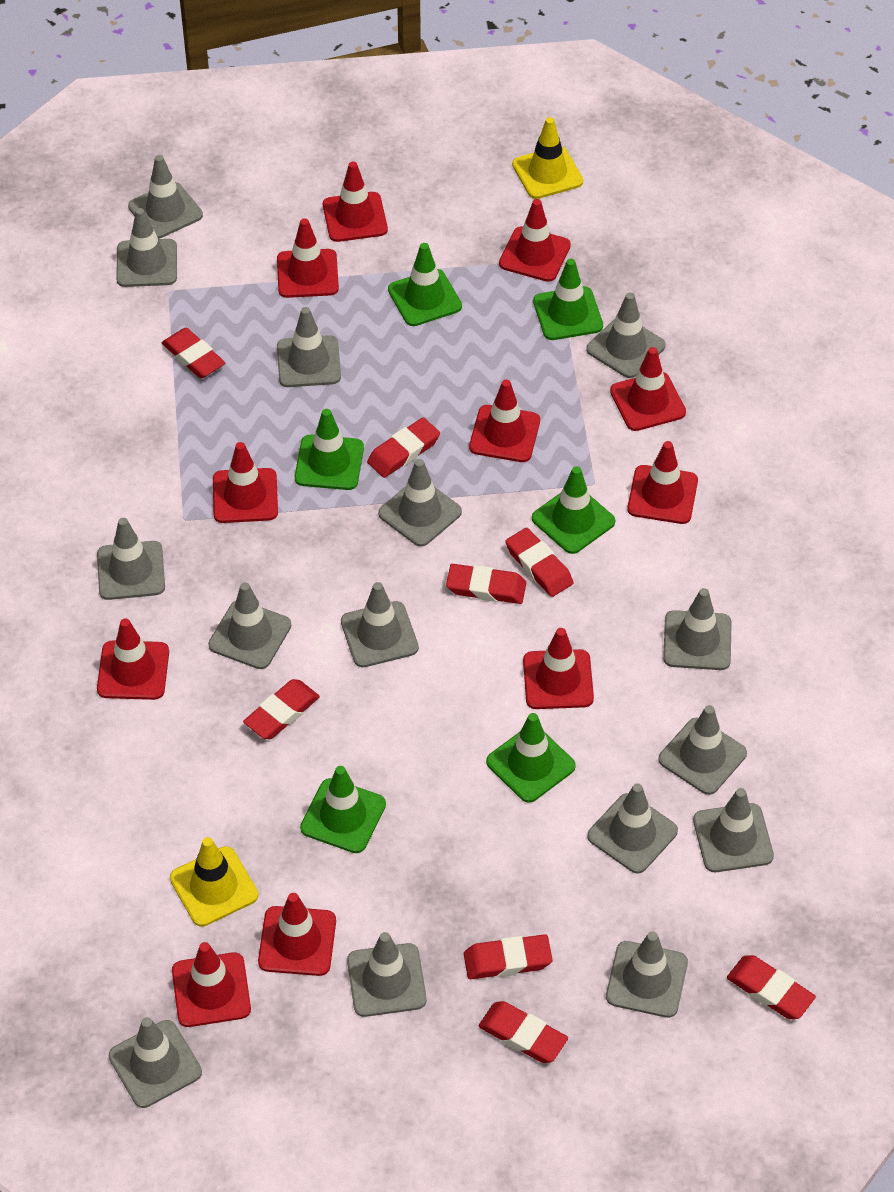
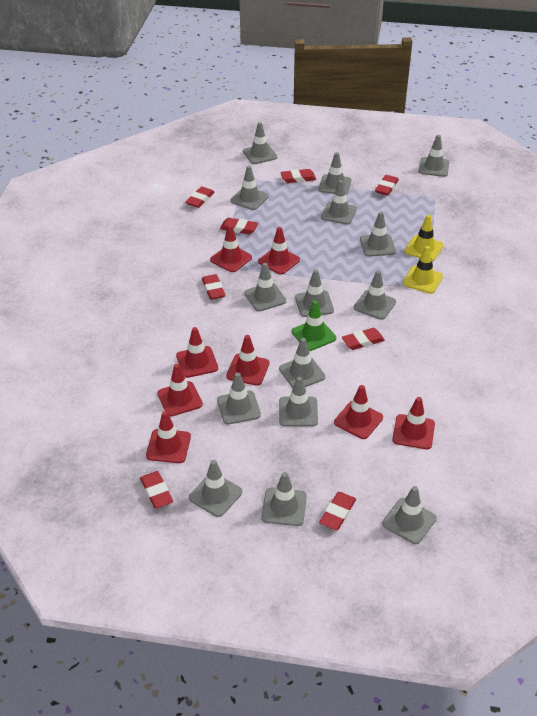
green traffic cone: [295,409,364,490] [300,766,386,853] [388,243,462,326] [486,713,576,803] [532,466,615,554] [533,259,603,340] = 6 -> [292,300,336,351] = 1
red traffic cone: [97,618,169,700] [172,942,251,1027] [213,442,278,523] [258,893,336,976] [277,218,339,298] [323,162,388,242] [469,380,540,462] [499,199,571,282] [523,628,594,709] [610,347,686,431] [627,441,698,524] = 11 -> [146,411,191,463] [157,364,203,416] [176,327,218,378] [210,225,252,272] [226,335,269,386] [258,227,300,274] [334,385,383,439] [392,397,435,449] = 8

